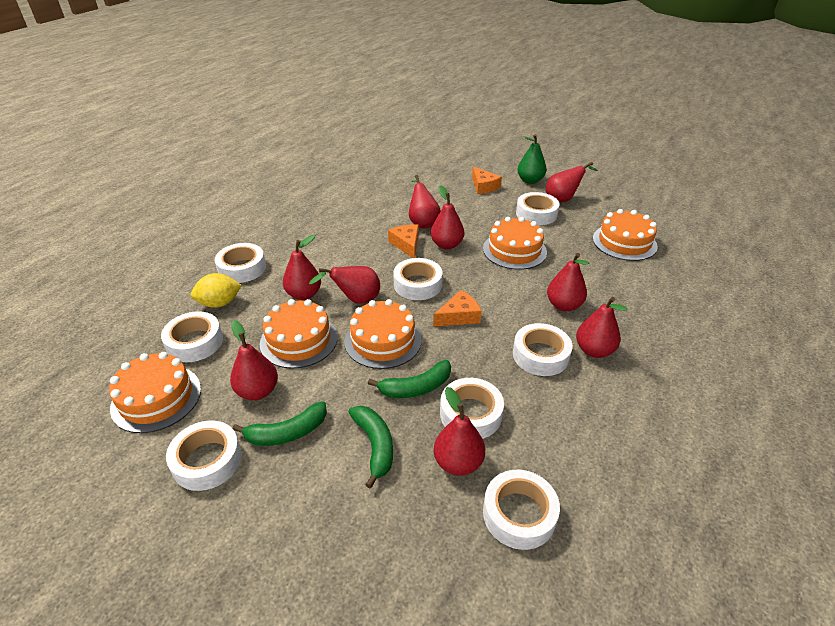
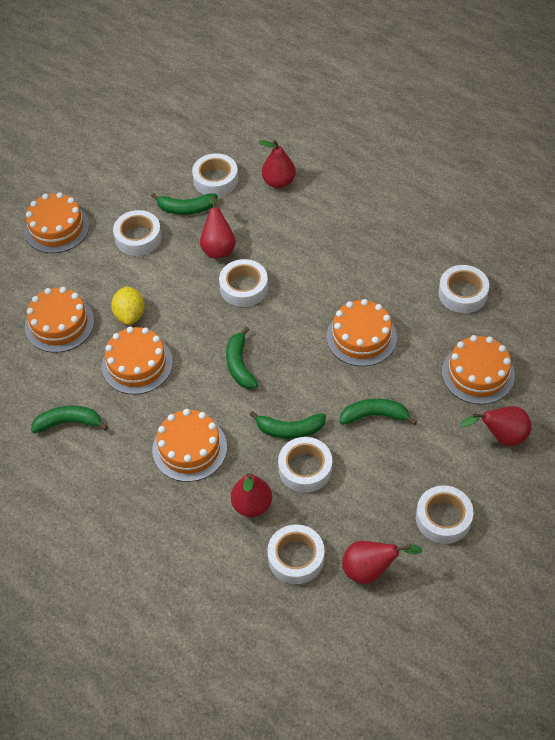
green banana: [233,401,327,446] [348,406,393,488] [368,360,451,398] = 3 -> [31,405,108,433] [151,193,218,215] [226,327,258,389] [249,411,326,439] [340,399,417,425] = 5
green pear: [517,134,547,184] = 1 -> none = 0
orange cake: [109,352,201,433] [260,299,338,369] [345,299,422,369] [483,217,547,270] [593,209,658,261] = 5 -> [24,192,90,253] [25,287,94,353] [102,326,173,395] [152,409,227,482] [326,299,397,366] [442,335,515,404] = 6
orange cheese: [388,224,419,258] [433,290,482,326] [472,167,502,194] = 3 -> none = 0
red pear: [230,320,278,400] [283,234,321,300] [309,266,380,304] [409,175,441,228] [431,185,464,249] [434,387,485,476] [546,162,598,203] [547,253,589,311] [576,297,628,358] = 9 -> [200,196,236,258] [231,473,272,517] [259,140,296,189] [342,541,422,584] [460,406,531,446] = 5
white tape: [161,311,223,362] [166,420,242,491] [215,243,266,283] [393,258,443,300] [440,378,504,439] [483,470,560,550] [513,323,572,376] [516,192,560,225] = 8 -> [113,210,162,256] [192,153,238,196] [219,259,268,307] [267,524,324,584] [278,437,332,493] [416,485,473,544] [438,265,489,313] = 7

